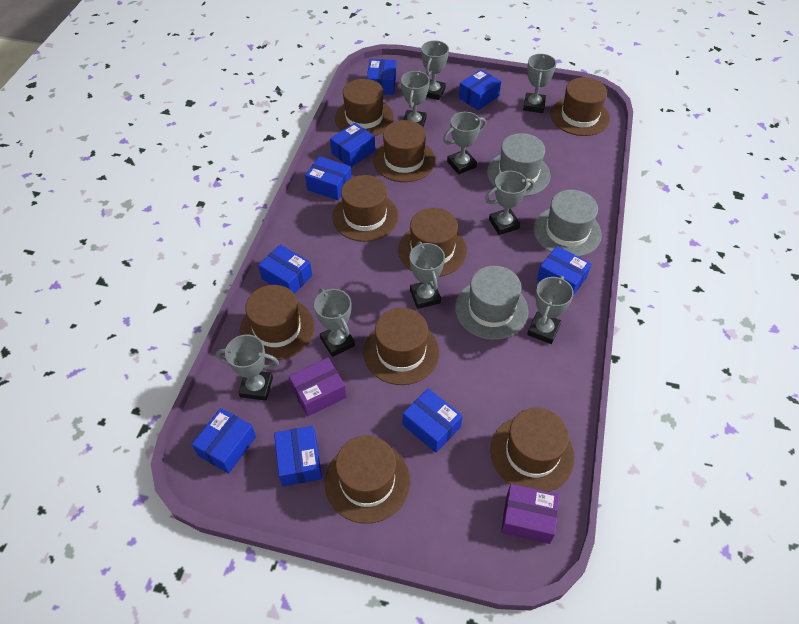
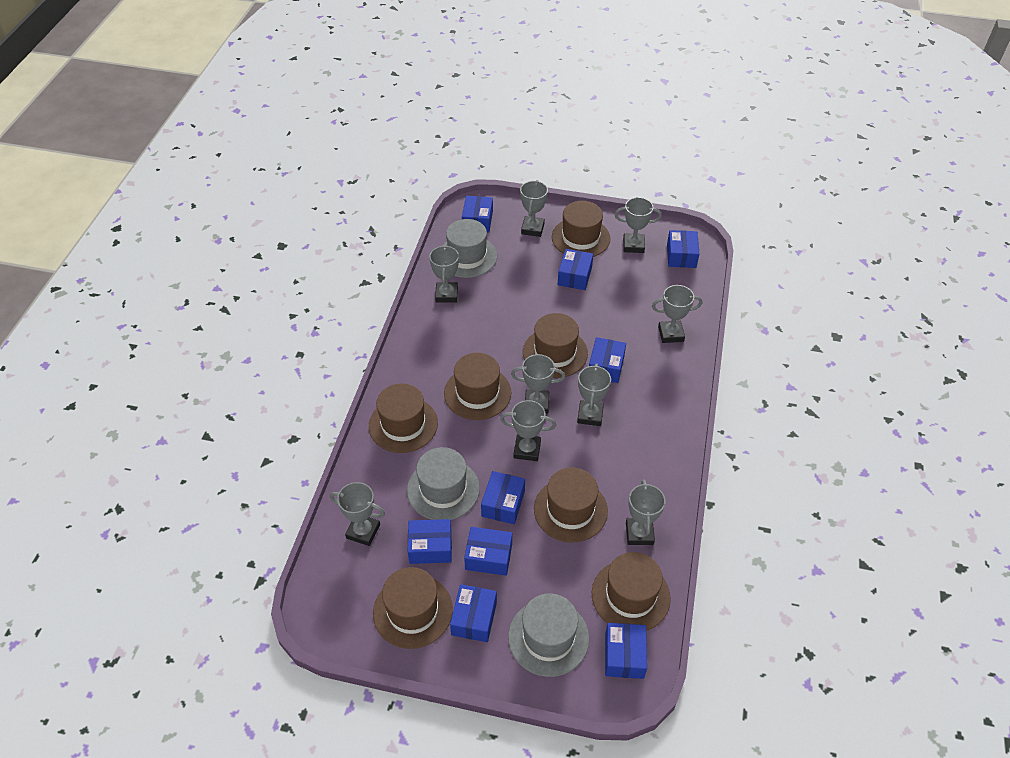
brown hat: [240,285,315,360] [325,435,410,524] [332,175,399,242] [335,79,394,136] [363,308,440,385] [373,120,435,182] [398,208,467,277] [490,408,575,492] [551,77,610,136] = 9 -> [369,383,438,453] [373,567,453,649] [444,353,511,420] [523,313,588,378] [534,467,608,542] [552,201,610,257] [592,552,671,631] = 7
purple box: [289,358,346,417] [501,484,560,544] = 2 -> none = 0

